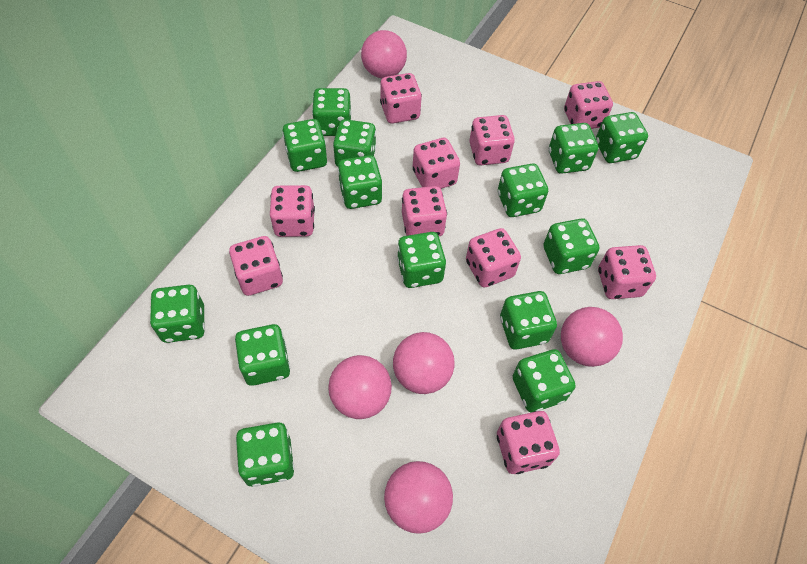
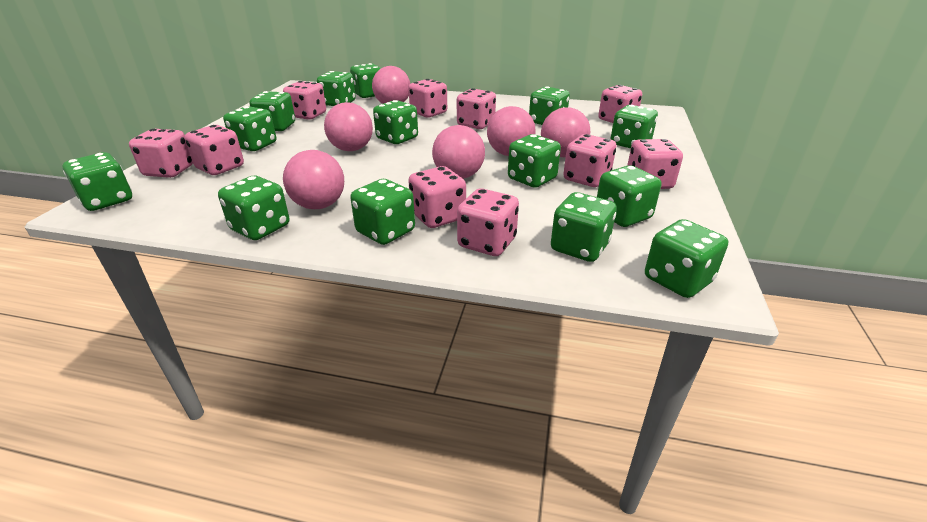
pink ball: [328,355,392,419] [361,30,407,78] [384,461,453,534] [393,332,455,394] [561,307,623,367] = 5 -> [283,150,344,209] [324,102,373,151] [372,66,410,104] [432,125,485,179] [487,106,535,156] [541,107,590,157] = 6

